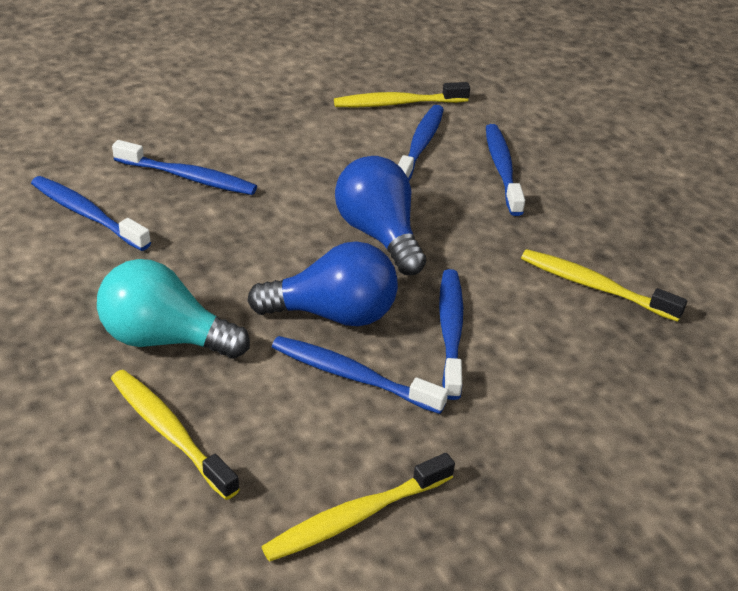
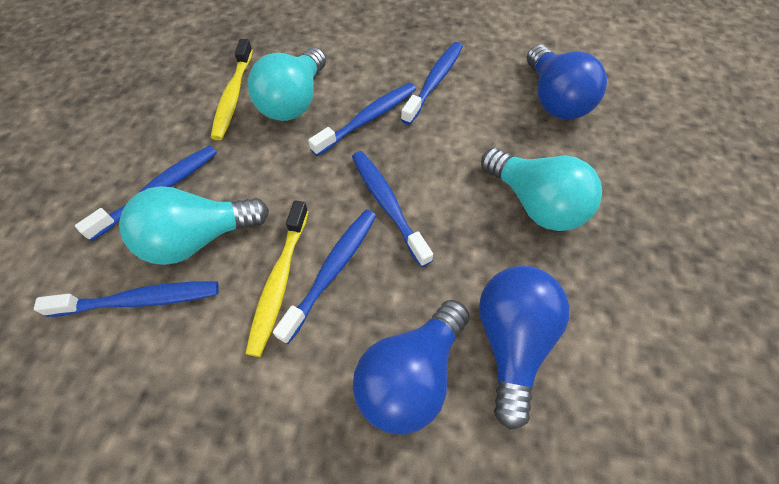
blue light bulb: [247,241,398,326] [335,156,426,275] = 2 -> [353,300,470,435] [479,266,569,430] [527,44,607,120] = 3
turquoise light bulb: [97,259,250,359] = 1 -> [119,186,269,265] [248,47,326,121] [481,148,602,231] = 3
yellow toothbrush: [111,370,240,500] [261,453,455,562] [334,82,470,107] [521,249,687,322] = 4 -> [211,39,253,140] [245,200,309,357] = 2

